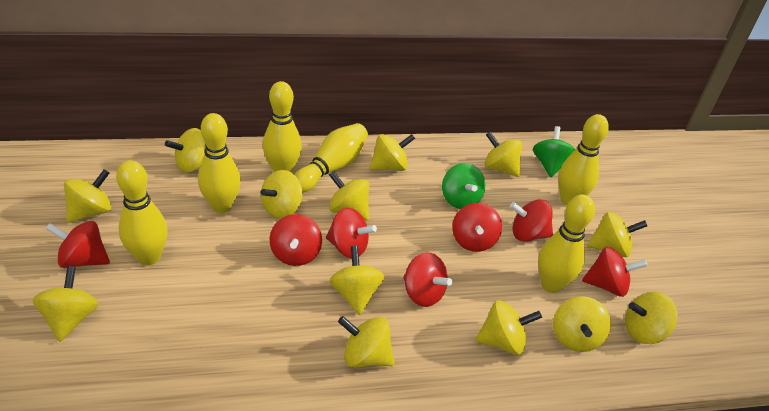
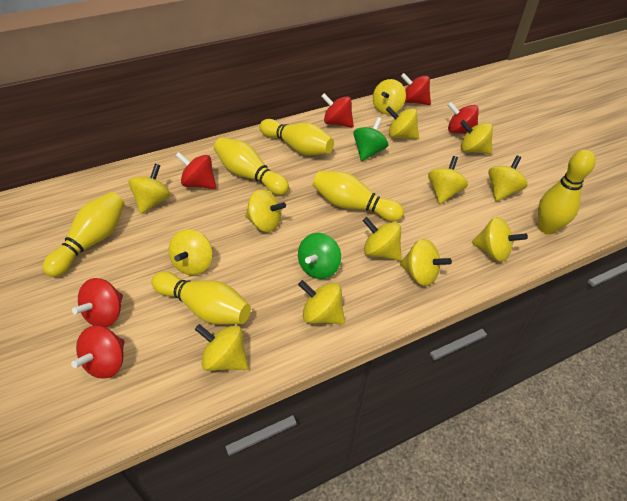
red spinning top: [45,221,110,268] [270,214,322,266] [326,208,377,258] [403,252,452,307] [452,203,502,252] [510,199,553,242] [582,247,648,297] = 7 -> [71,326,125,379] [72,278,123,328] [175,152,216,189] [321,93,354,127] [401,73,431,105] [447,102,479,134] = 6

